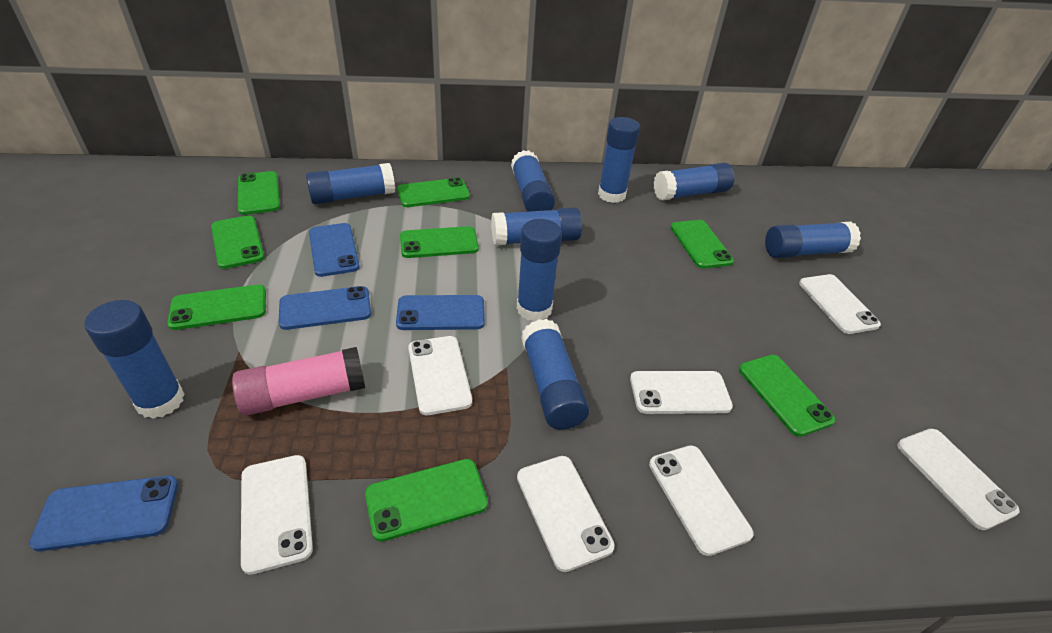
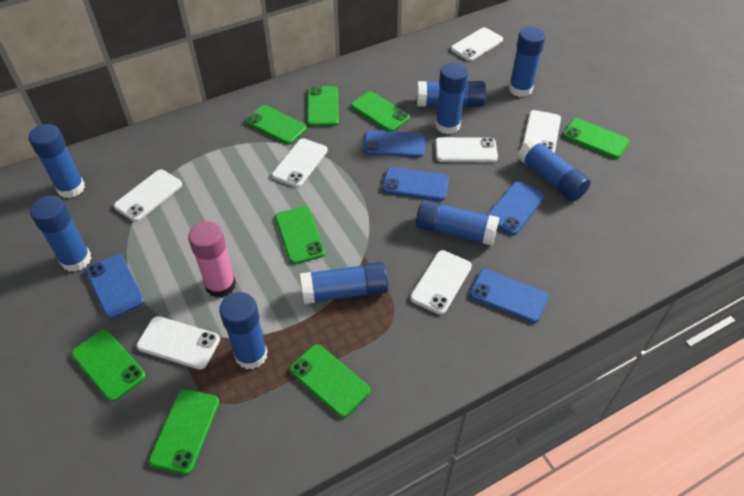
blue phone: [29,476,178,551] [278,286,371,330] [309,223,360,277] [396,295,485,330] = 4 -> [86,254,145,319] [364,130,425,157] [382,167,449,201] [470,269,548,323] [487,181,545,235] = 5

